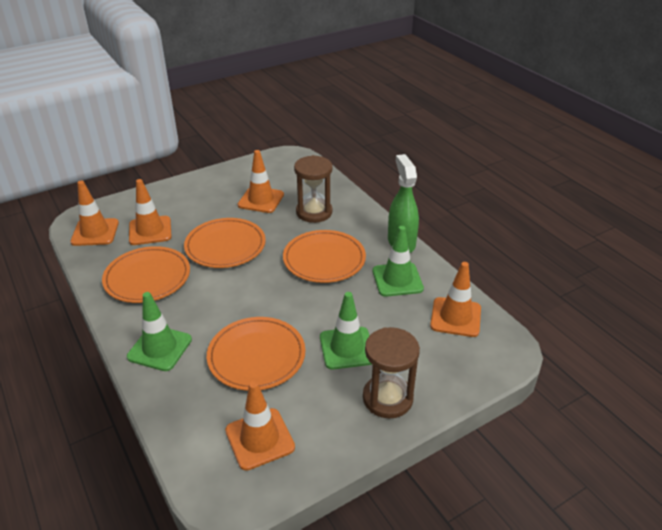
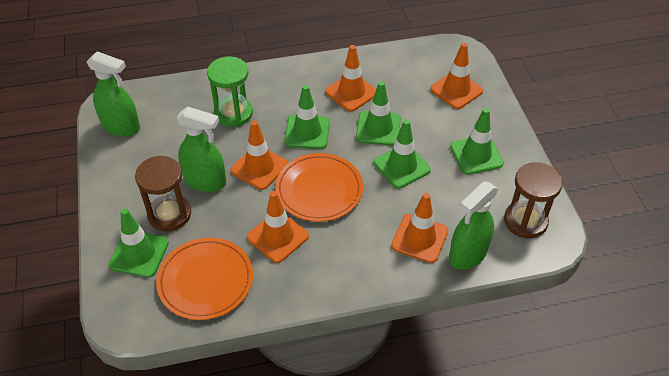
green hourglass: none = 0 -> [207,57,253,127] = 1
green spray bottle: [388,154,419,253] = 1 -> [87,51,140,137] [176,107,226,192] [449,182,498,270] = 3
green traffic cone: [127,292,192,371] [320,292,372,370] [373,226,424,297] = 3 -> [109,209,169,278] [284,85,330,149] [356,81,401,146] [374,119,431,188] [450,108,504,175] = 5
orange plate: [102,246,190,303] [184,218,266,268] [207,317,305,391] [283,230,366,283] = 4 -> [156,238,253,320] [275,153,363,222] = 2

